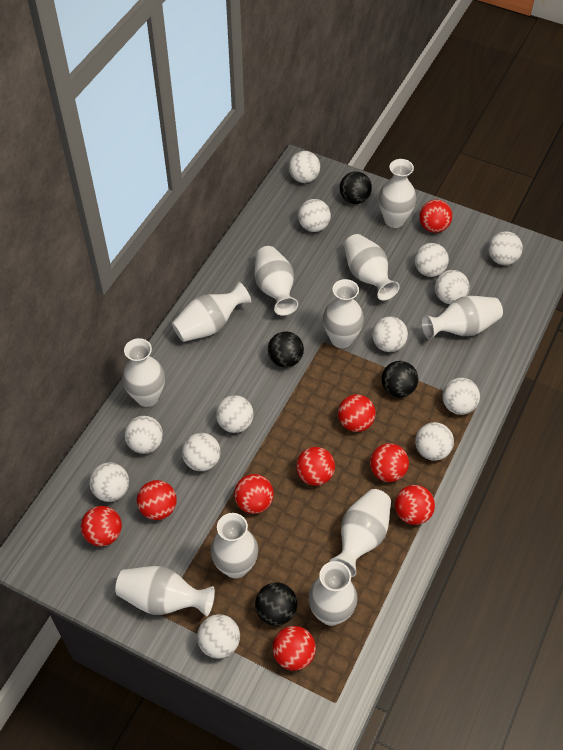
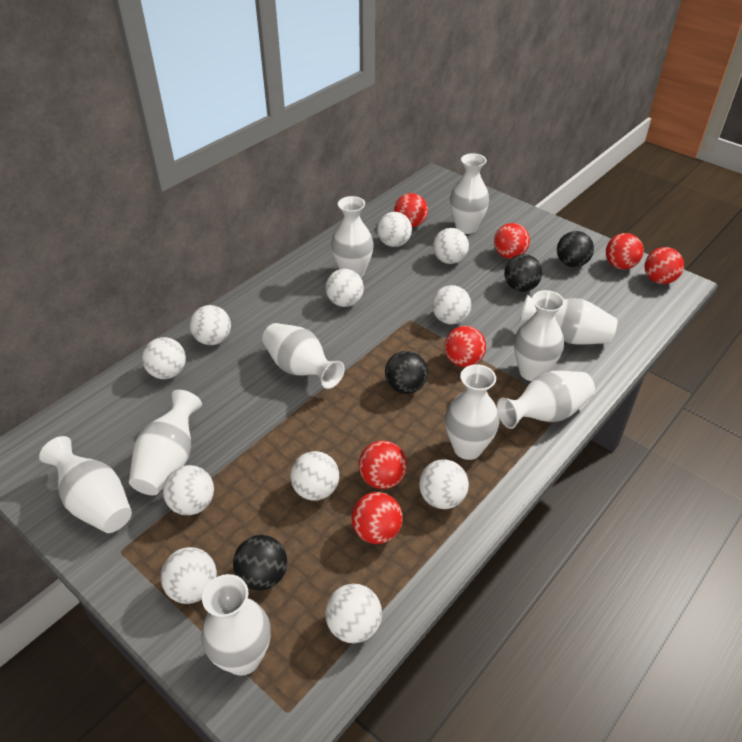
red ball: [81,506,122,546] [137,480,177,520] [234,474,274,514] [272,626,316,671] [296,447,335,486] [338,394,376,432] [370,443,409,482] [395,485,435,525] [419,200,452,233] = 9 -> [352,492,403,544] [359,441,407,489] [394,193,428,227] [444,326,486,367] [494,223,530,259] [606,233,644,269] [645,247,684,284] = 7
white ball: [89,462,129,502] [125,416,163,454] [182,433,221,471] [197,614,240,659] [216,395,254,433] [289,151,320,183] [298,199,331,232] [372,316,408,352] [414,243,449,277] [415,422,454,461] [435,270,470,304] [442,378,480,415] [488,231,523,265] = 13 -> [142,337,186,379] [161,547,217,604] [163,465,214,515] [190,305,231,345] [290,451,339,501] [325,584,382,643] [326,269,364,307] [377,212,412,247] [419,459,469,509] [432,285,471,324] [433,228,469,264] = 11
white vase: [115,566,215,617] [122,338,165,407] [172,281,252,342] [210,513,258,579] [255,246,298,316] [308,561,358,626] [323,279,364,348] [330,489,391,577] [344,234,400,300] [379,159,417,228] [421,296,503,340] = 11 -> [39,436,132,533] [129,390,202,495] [201,574,271,676] [262,323,345,389] [331,196,374,278] [445,364,500,460] [450,153,489,234] [497,371,595,429] [514,290,565,381] [520,294,618,345] = 10

